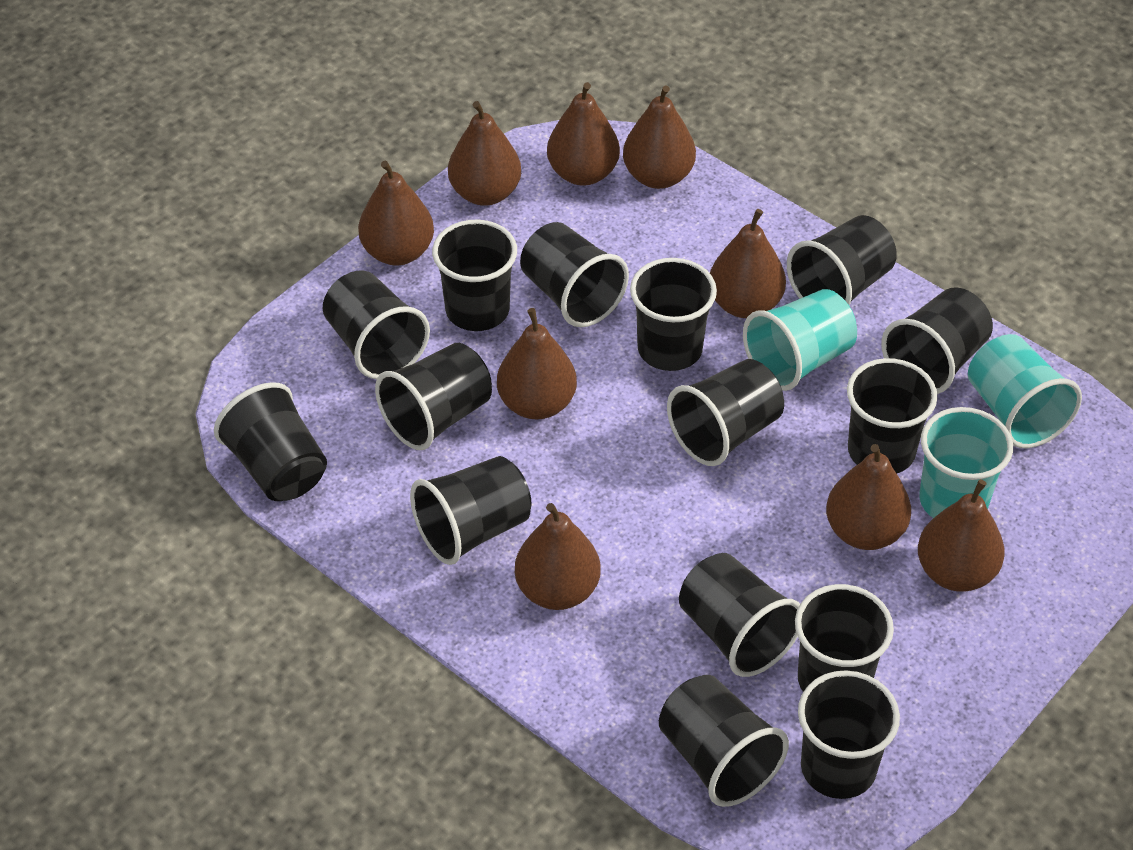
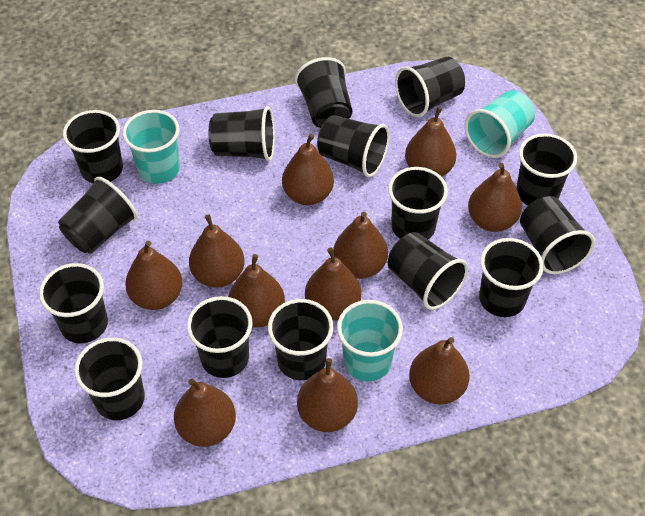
brown pear: [358,161,434,265] [448,101,521,206] [497,308,577,419] [515,503,601,610] [547,82,620,185] [623,85,696,189] [710,209,786,318] [826,444,911,550] [918,479,1005,592] = 9 -> [125,241,183,310] [174,379,236,447] [189,214,244,288] [228,254,285,328] [282,134,334,205] [297,358,358,432] [305,247,361,320] [333,212,388,279] [405,107,456,177] [409,337,470,405] [468,163,522,232] = 11

